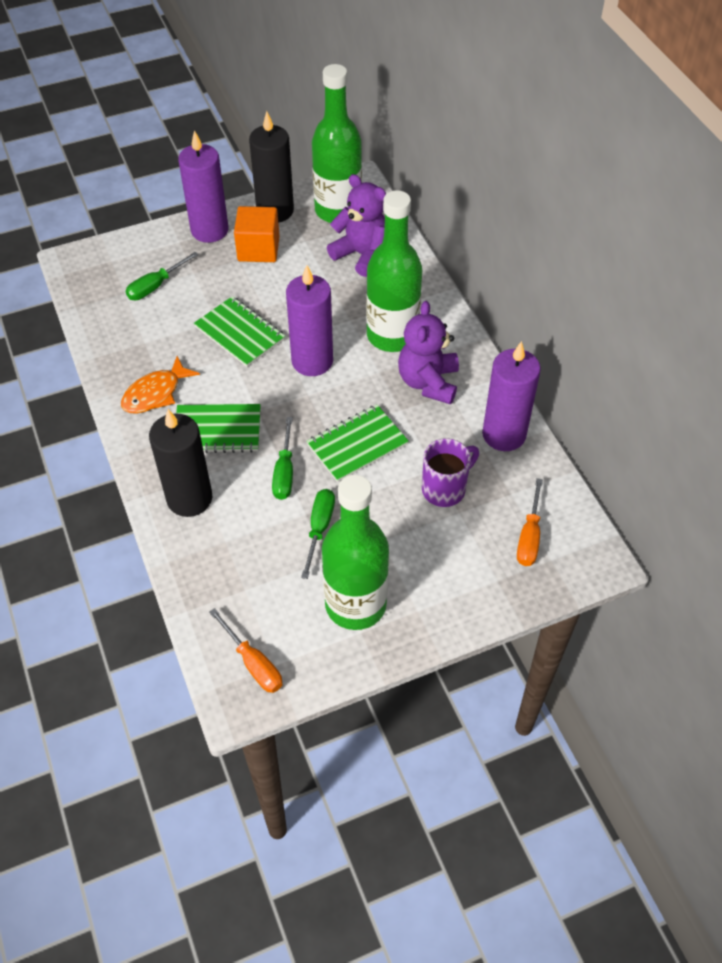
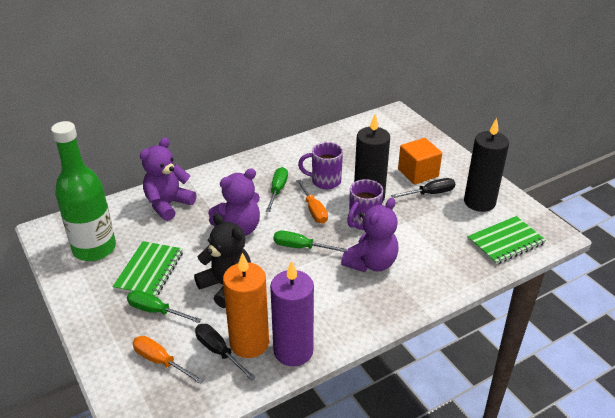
black screwdriver: none = 0 -> [195,324,256,381] [391,178,455,198] = 2
black teddy bear: none = 0 -> [194,214,251,308] = 1
green bottle: [312,64,362,223] [322,475,389,630] [366,190,422,352] = 3 -> [51,121,116,261] = 1
green notebook: [176,404,261,453] [194,296,285,367] [307,405,409,482] = 3 -> [112,241,183,297] [467,216,546,265] = 2
orange candle: none = 0 -> [223,253,269,358] = 1
orange fish: [121,356,200,414] = 1 -> none = 0
purple candle: [178,130,229,243] [286,265,333,376] [482,341,541,451] = 3 -> [270,261,314,366] = 1
purple mug: [422,438,479,507] = 1 -> [298,142,343,189] [347,179,383,230] = 2
purple teddy bear: [327,174,386,277] [398,301,459,404] = 2 -> [140,137,197,221] [208,168,260,236] [341,198,399,272] = 3

